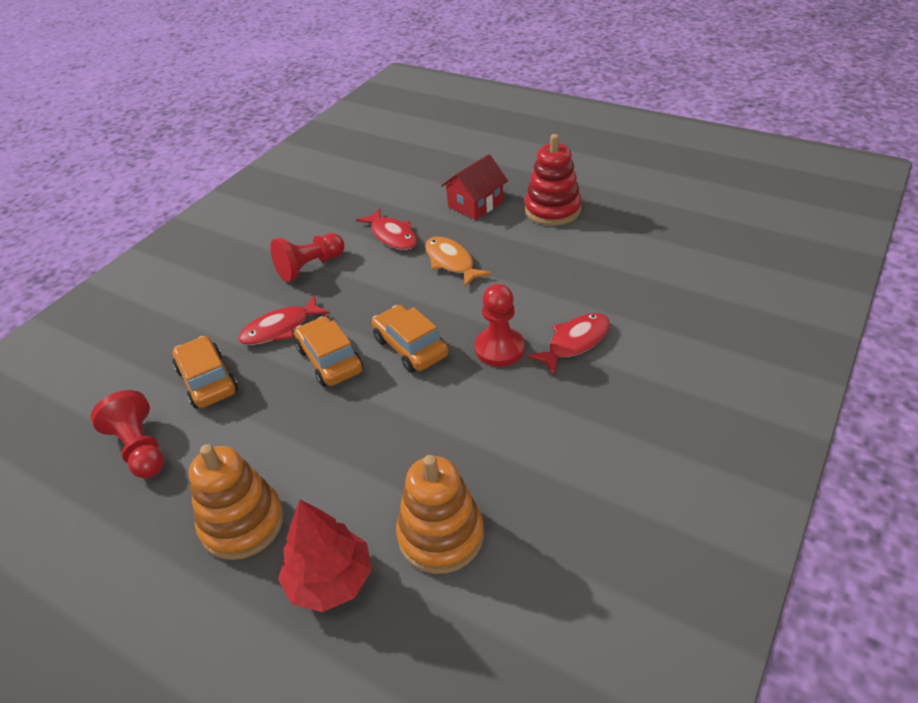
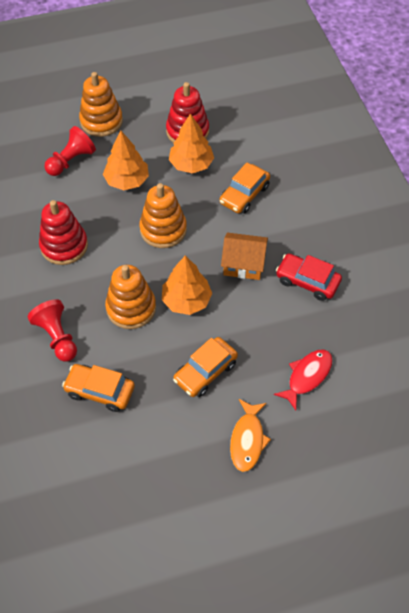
orange house: none = 0 -> [221,232,268,280] = 1
orange stacking toy: [189,444,284,560] [396,455,484,574] = 2 -> [79,72,123,137] [105,265,156,329] [139,183,187,248] = 3
orange tree: none = 0 -> [103,131,149,190] [162,256,212,315] [169,113,214,173] = 3
red car: none = 0 -> [276,253,342,301] = 1
red fish: [238,295,330,345] [356,208,417,250] [527,313,610,375] = 3 -> [274,350,333,411] = 1
red house: [441,154,508,220] = 1 -> none = 0
red pawn: [90,390,164,479] [270,233,344,282] [475,284,525,367] = 3 -> [28,299,77,361] [44,126,96,176] = 2
red stacking toy: [525,134,582,226] = 1 -> [39,200,88,265] [166,82,209,143] = 2
red tree: [278,500,372,612] = 1 -> none = 0

